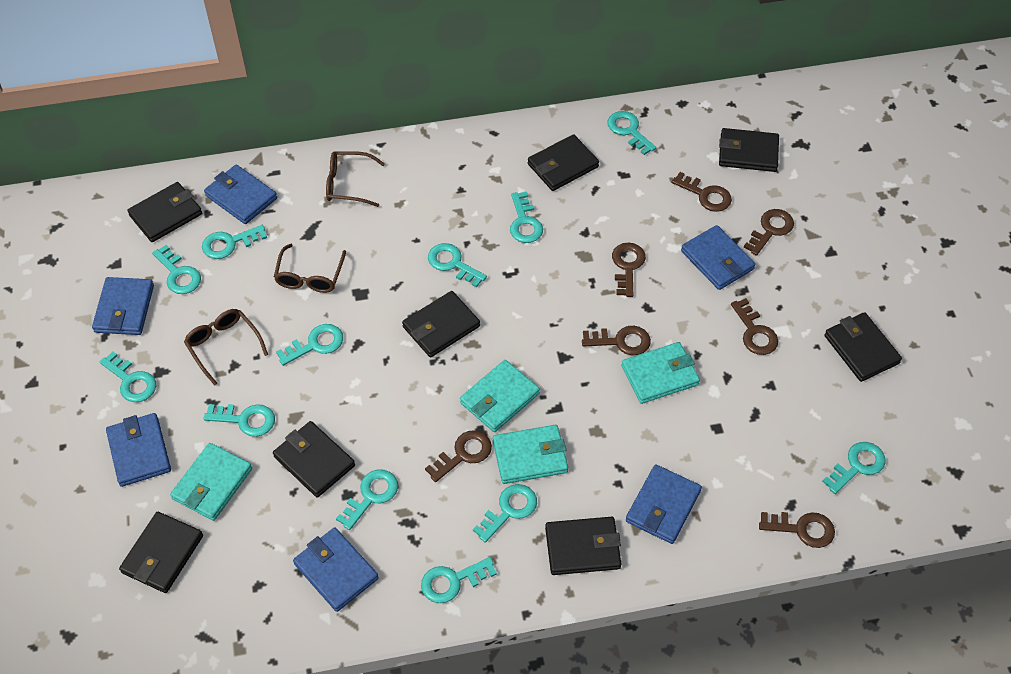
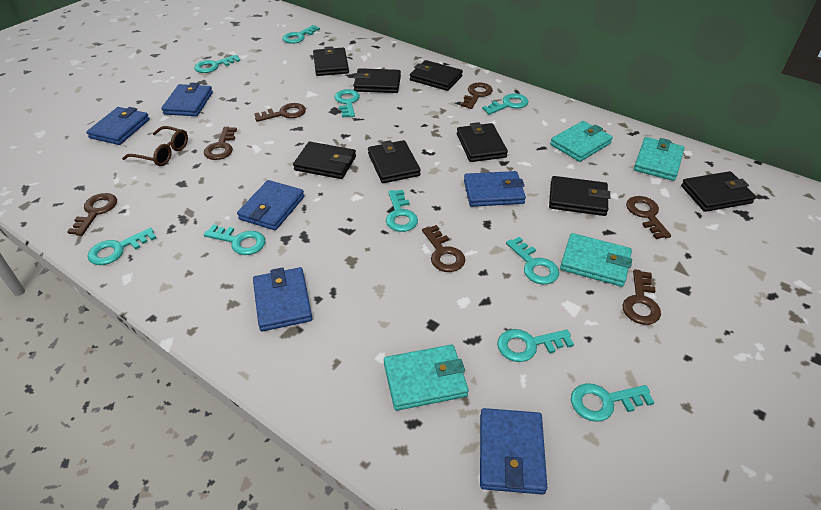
brown glasses: [184,309,268,386] [274,243,346,293] [326,151,385,207] = 3 -> [122,126,188,166] = 1
turquoise key: [99,352,156,402] [152,245,201,294] [202,225,267,259] [203,404,275,437] [276,324,343,366] [336,469,398,530] [421,557,497,603] [428,243,487,287] [473,484,537,543] [510,192,543,243] [607,111,656,155] [822,442,886,494] = 12 -> [88,228,156,265] [194,55,240,73] [204,225,266,255] [283,25,320,44] [334,89,360,118] [386,190,418,232] [482,93,528,115] [497,329,574,362] [506,237,559,284] [571,383,654,422] = 10

